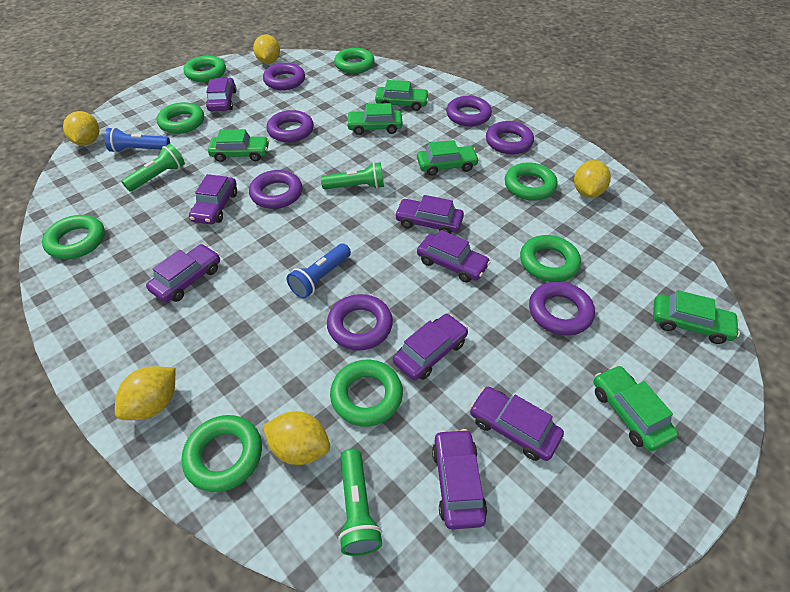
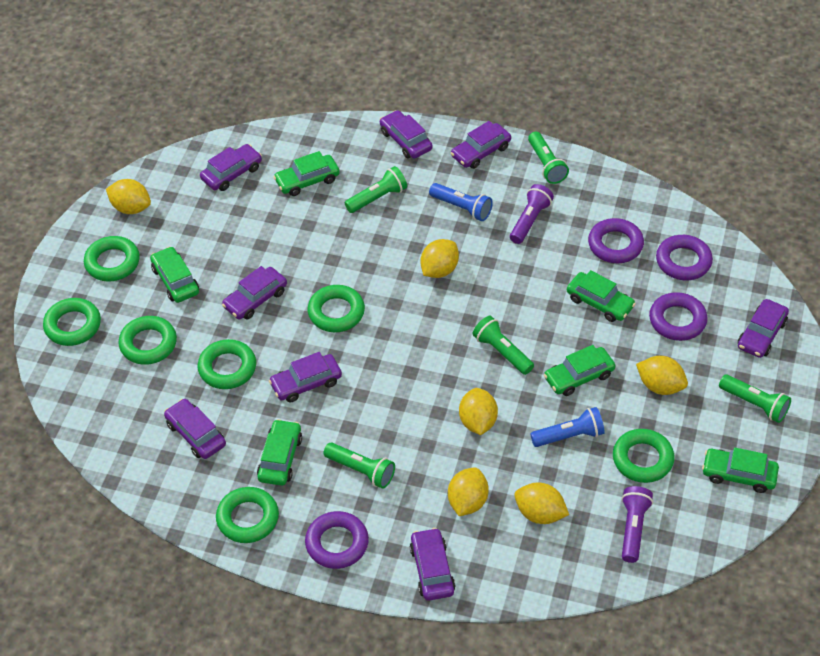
green flashlight: [121,144,185,191] [321,162,384,189] [338,449,382,556] = 3 -> [323,442,395,489] [345,166,407,213] [473,316,534,375] [528,132,569,184] [719,375,791,423] = 5
green ring: [42,215,105,259] [157,102,204,134] [181,415,262,492] [184,56,226,82] [330,360,403,427] [334,48,375,74] [505,162,558,201] [520,235,581,282] = 8 -> [43,298,101,346] [84,236,140,282] [118,316,177,365] [198,339,256,389] [216,487,279,543] [308,285,365,332] [613,429,675,483] = 7
purple flashlight: none = 0 -> [510,184,554,244] [622,486,653,563] = 2
purple ring: [249,170,302,209] [263,63,305,90] [267,110,314,142] [327,294,393,350] [446,96,492,126] [486,121,534,154] [529,281,595,336] = 7 -> [305,511,369,569] [588,218,644,263] [649,292,708,341] [656,235,713,280] = 4
yellow lemon: [63,111,99,146] [115,366,175,420] [253,34,280,64] [263,411,330,465] [574,160,611,198] = 5 -> [106,179,151,214] [420,239,459,278] [448,468,489,516] [459,388,498,435] [514,483,569,524] [636,356,688,395] = 6

